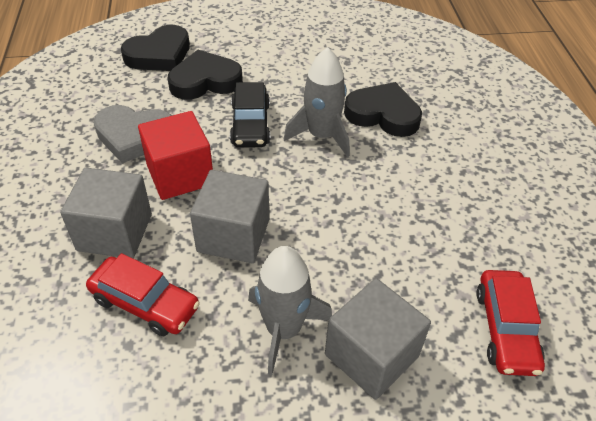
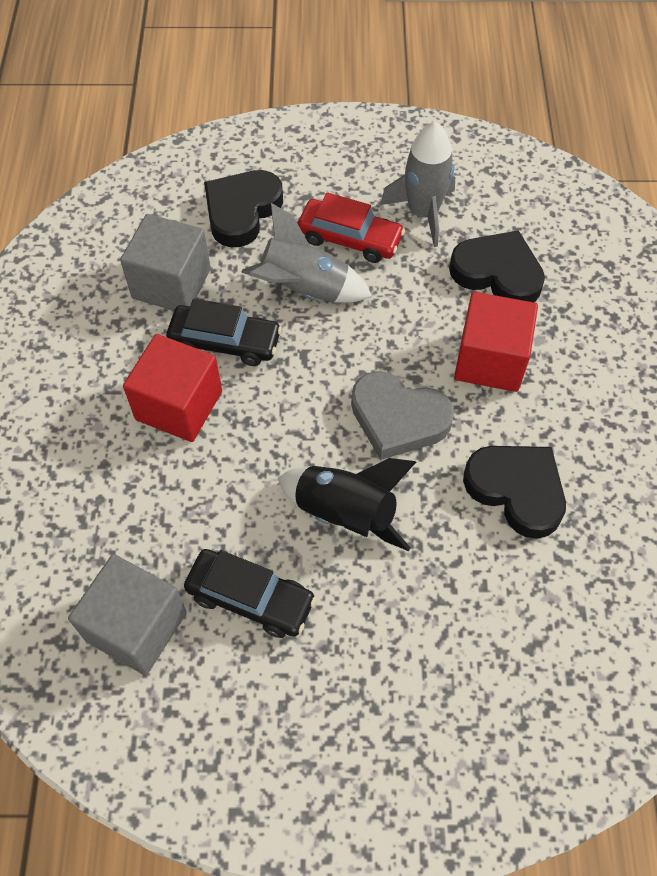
black car: [230,82,270,148] = 1 -> [167,298,282,366] [184,549,316,638] = 2
black rocket: none = 0 -> [278,458,416,551] = 1
grey cube: [60,168,152,258] [190,170,269,263] [325,278,431,400] = 3 -> [68,554,187,675] [120,214,211,311] = 2
red car: [86,253,200,336] [476,270,545,376] = 2 -> [297,192,405,263] = 1
red cube: [138,111,213,200] = 1 -> [123,334,222,442] [454,292,538,392] = 2

